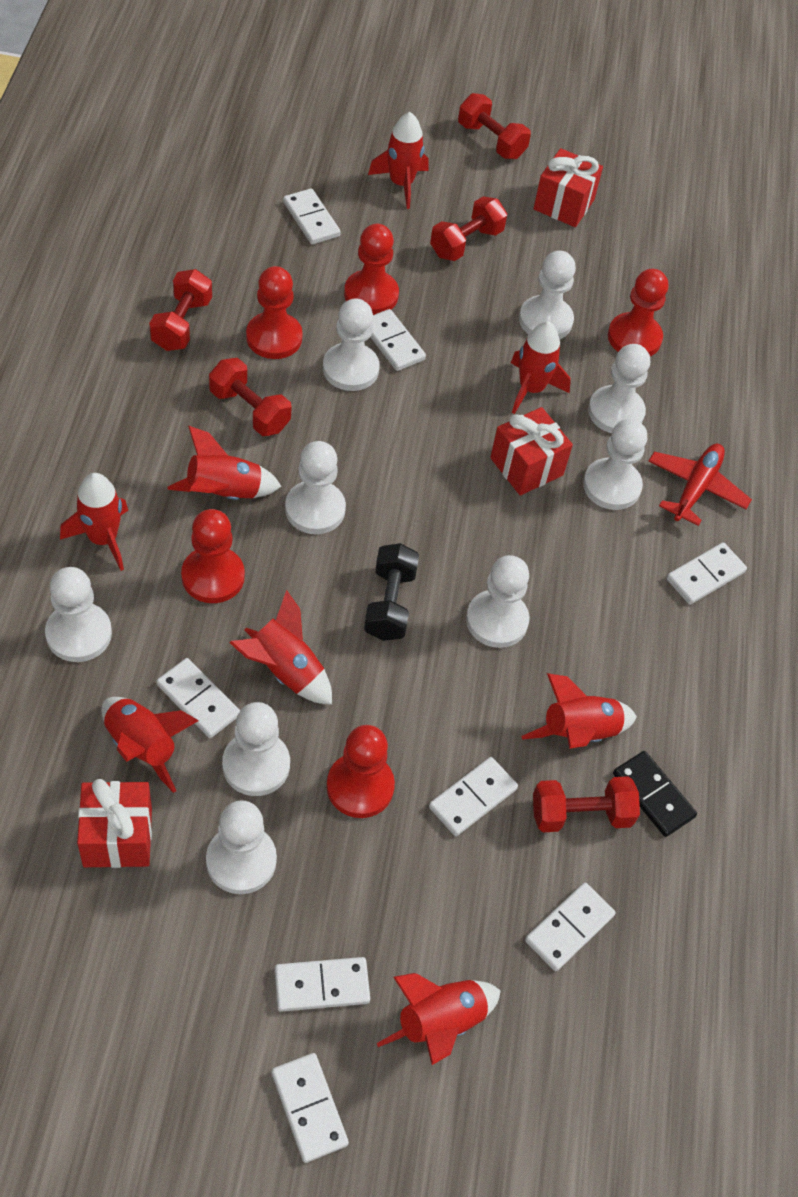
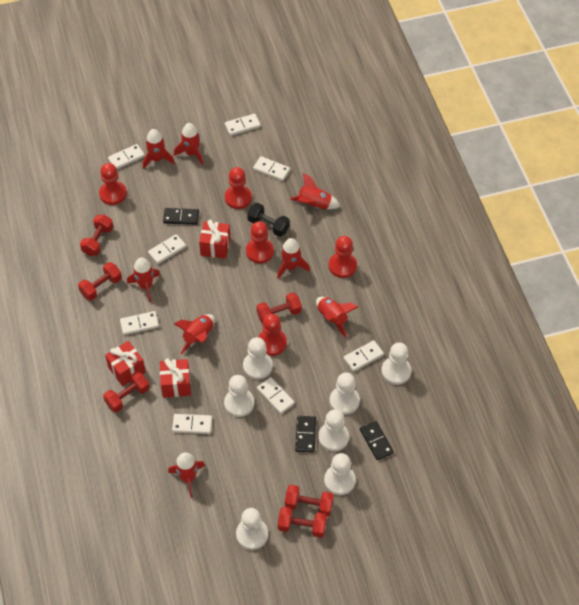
black domino: [613,751,697,837] = 1 -> [163,208,199,225] [295,416,316,453] [360,421,394,460] = 3
red dumbbell: [149,269,212,351] [209,358,291,436] [430,196,507,261] [458,93,531,159] [533,776,640,832] = 5 -> [78,262,122,301] [80,215,113,256] [103,371,150,412] [256,292,302,324] [278,507,327,538] [285,485,334,517] = 6
red plane: [649,444,752,526] = 1 -> none = 0
white pawn: [45,567,112,662] [206,800,277,894] [222,702,290,796] [285,441,346,534] [323,298,379,391] [466,555,529,648] [519,251,576,339] [583,419,647,510] [588,344,650,433] = 9 -> [224,375,254,417] [236,508,268,550] [243,337,273,380] [318,409,349,452] [324,453,356,495] [330,373,360,415] [381,342,411,385] = 7

